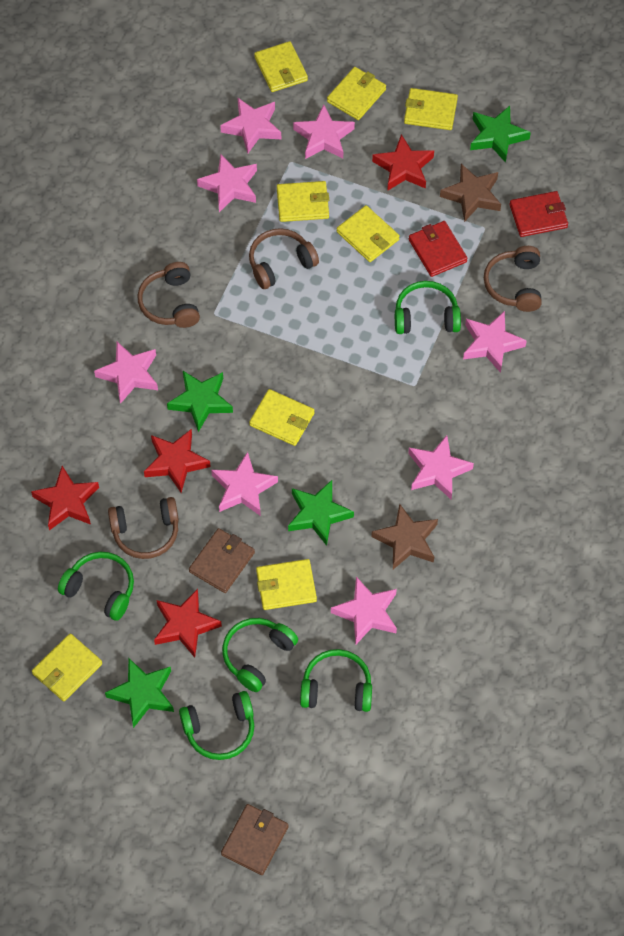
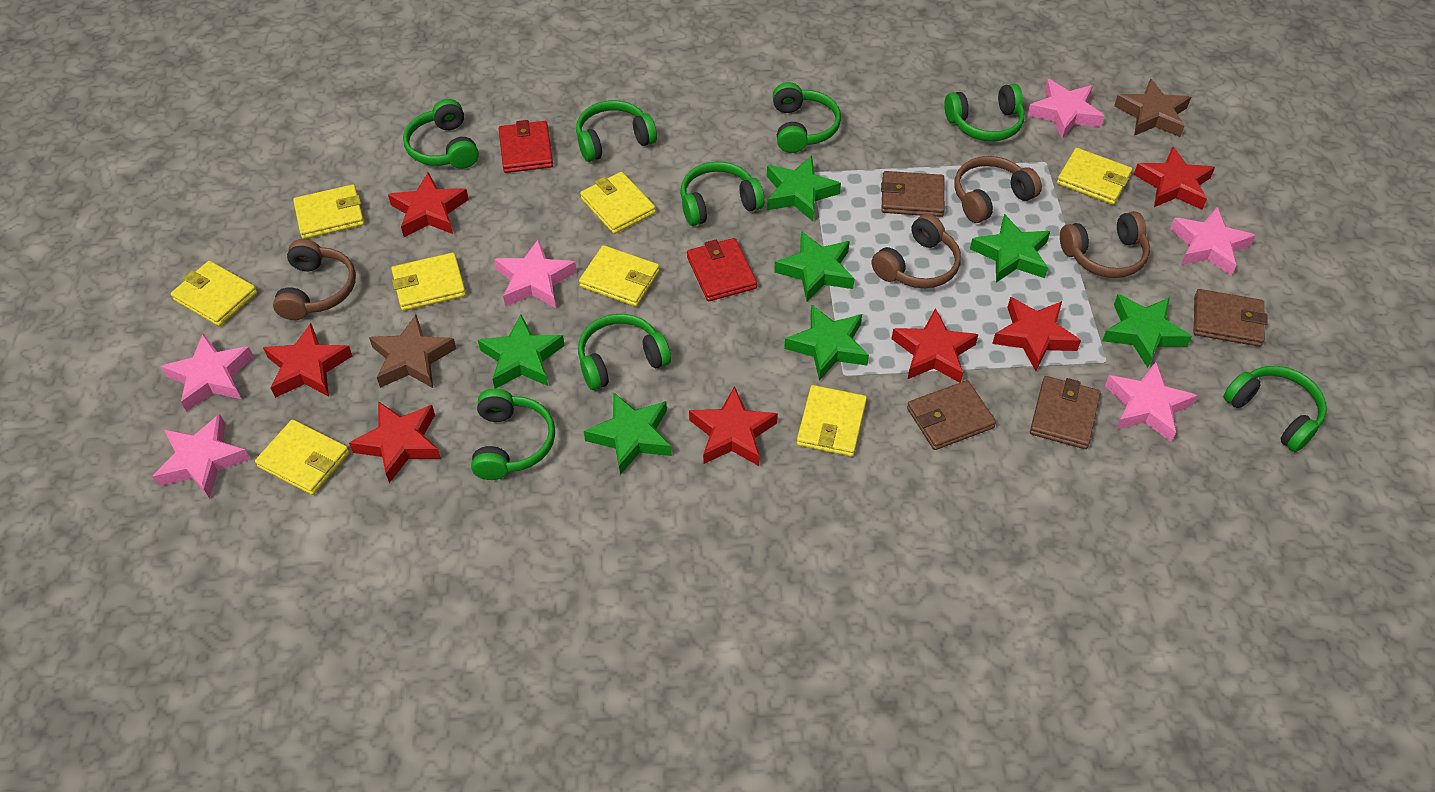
brown wallet: [189,528,255,593] [221,804,289,875] = 2 -> [881,171,945,217] [907,380,996,450] [1030,376,1101,449] [1194,289,1268,347] = 4
green headphones: [58,552,134,621] [179,691,254,760] [222,618,298,692] [300,649,372,712] [395,281,461,334] = 5 -> [403,99,479,169] [471,388,555,480] [576,100,657,162] [578,314,671,390] [680,161,765,226] [773,82,841,153] [944,84,1025,141] [1223,366,1327,452] = 8
green star: [105,658,174,728] [167,371,233,432] [288,480,354,546] [470,106,531,163] = 4 -> [478,315,565,389] [584,392,672,475] [767,156,841,221] [774,231,855,302] [784,304,869,381] [970,214,1050,283] [1102,294,1192,368] = 7
pink star: [94,342,158,404] [197,154,257,212] [211,452,278,516] [220,98,281,153] [293,104,355,159] [331,577,397,644] [408,435,474,499] [463,311,527,373] = 8 -> [152,414,250,499] [161,334,254,412] [494,239,577,308] [1027,79,1104,139] [1105,362,1198,442] [1170,207,1256,276] = 6
red star: [31,466,99,530] [144,429,211,493] [154,589,222,657] [372,134,434,191] = 4 -> [263,323,352,398] [349,401,441,483] [388,172,469,237] [689,386,778,466] [891,308,978,383] [992,297,1081,371] [1134,146,1215,210] = 7

